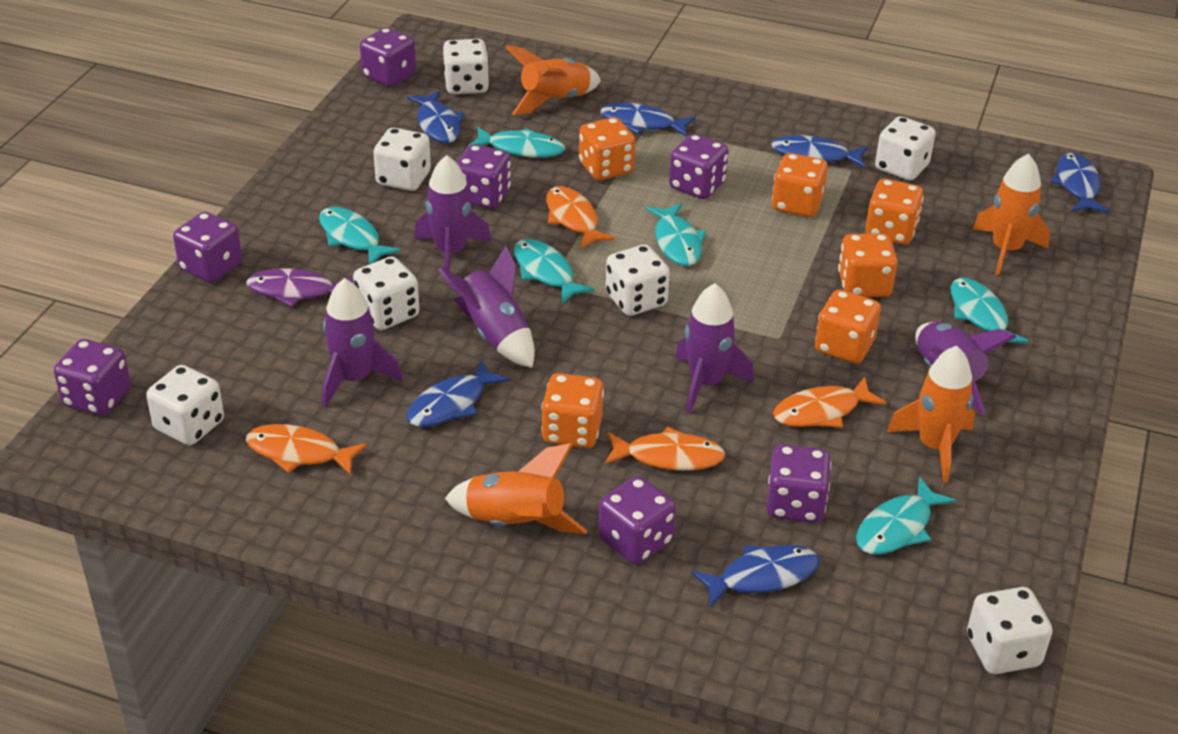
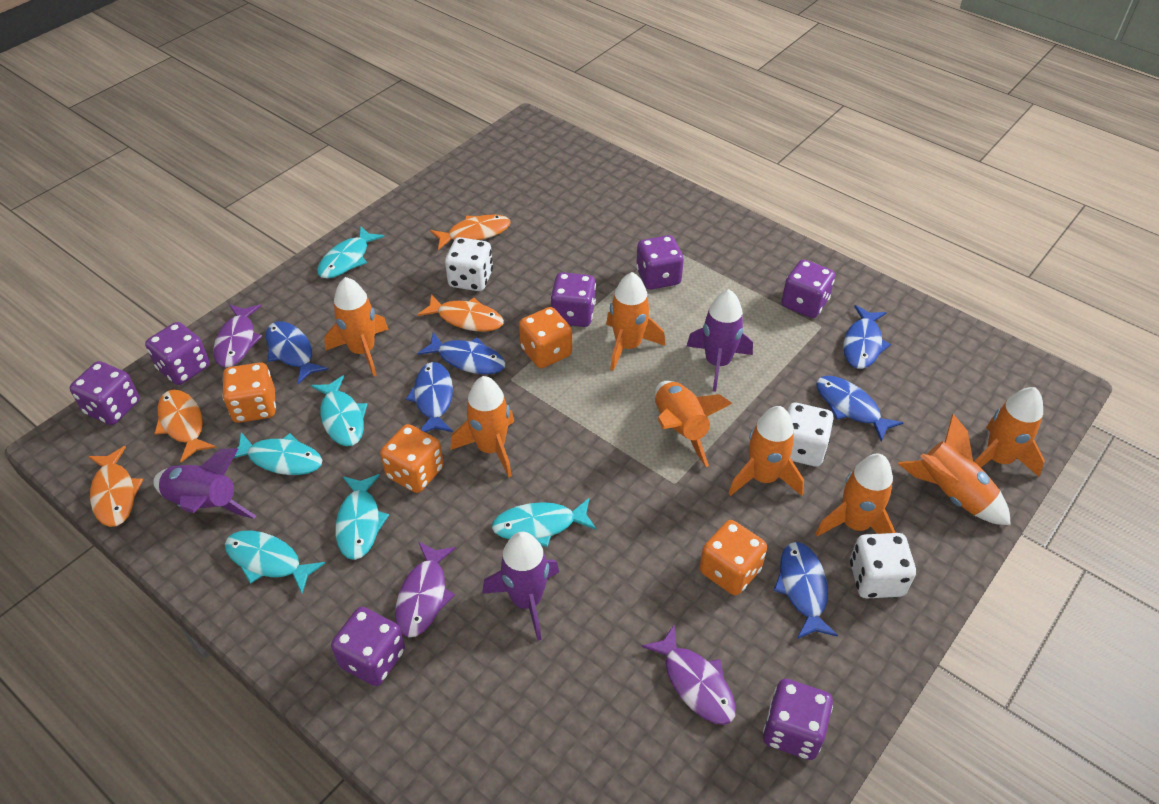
orange dice: [541,373,604,448] [579,117,635,180] [772,153,828,217] [815,290,881,364] [838,234,898,297] [865,179,924,245] = 6 -> [222,362,276,423] [380,424,444,493] [519,307,572,368] [700,520,767,596] = 4
orange rocket: [445,443,587,534] [505,45,601,115] [887,346,975,482] [973,154,1050,275] = 4 -> [324,277,389,377] [451,376,514,477] [606,272,666,371] [655,381,732,467] [728,406,804,496] [815,454,896,536] [898,414,1011,525] [974,387,1045,477] = 8
purple fish: [246,268,354,307] = 1 -> [213,305,263,368] [395,541,456,637] [642,625,736,725] = 3
purple rocket: [322,278,403,407] [414,155,491,272] [438,246,535,368] [675,283,754,413] [915,322,1016,415] = 5 -> [153,448,256,519] [482,532,559,641] [687,289,753,392] = 3
white dice: [146,365,224,445] [353,256,419,330] [373,128,431,191] [443,39,489,94] [606,245,670,316] [875,116,936,180] [967,587,1053,674] = 7 -> [445,237,493,291] [787,403,834,467] [850,533,916,599] = 3

